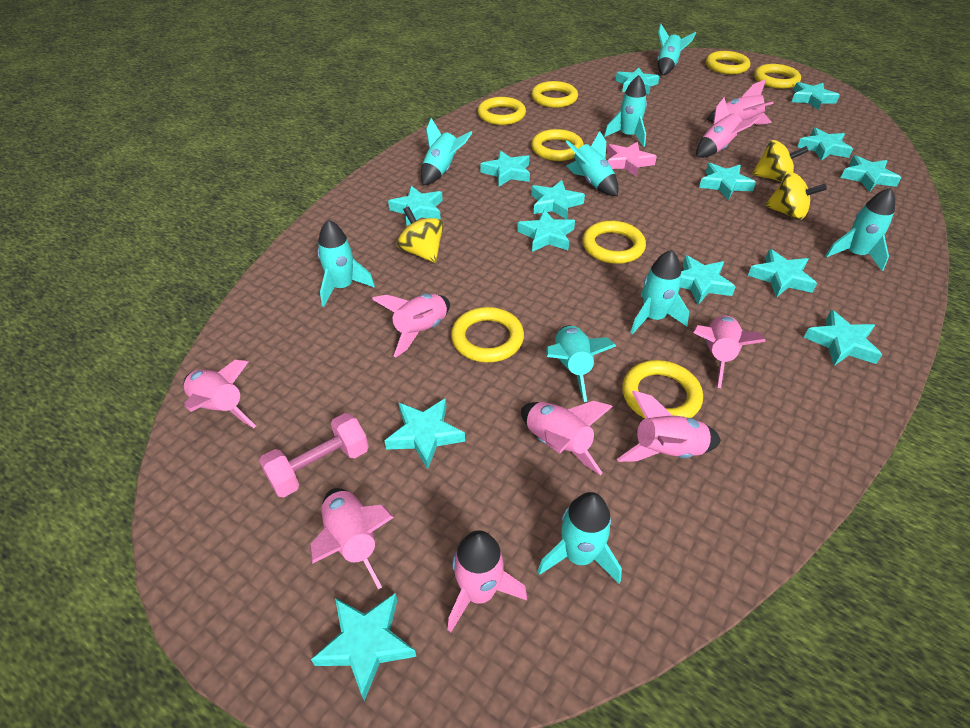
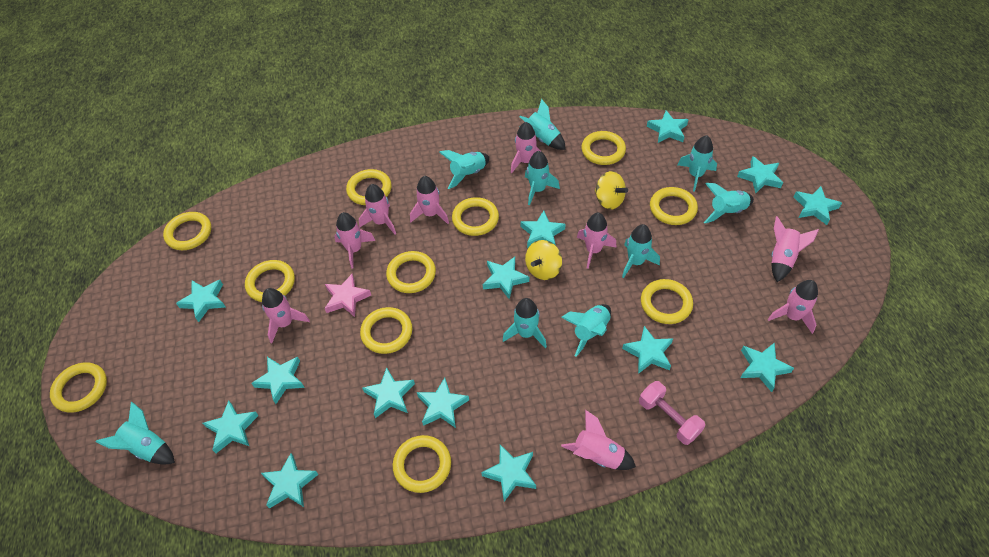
yellow ring: [451,307,524,363] [477,97,526,125] [531,81,578,108] [531,129,584,161] [582,221,646,264] [622,360,703,419] [706,51,750,74] [754,64,801,89] = 8 -> [50,362,107,413] [163,212,211,250] [245,260,295,302] [346,169,392,205] [360,307,412,354] [386,251,436,293] [393,435,451,493] [452,197,499,236] [581,131,626,165] [641,279,693,324] [650,187,698,225] = 11
yellow spinning top: [397,206,444,263] [752,140,808,182] [765,172,827,220] = 3 -> [525,240,562,280] [595,171,628,210] = 2

